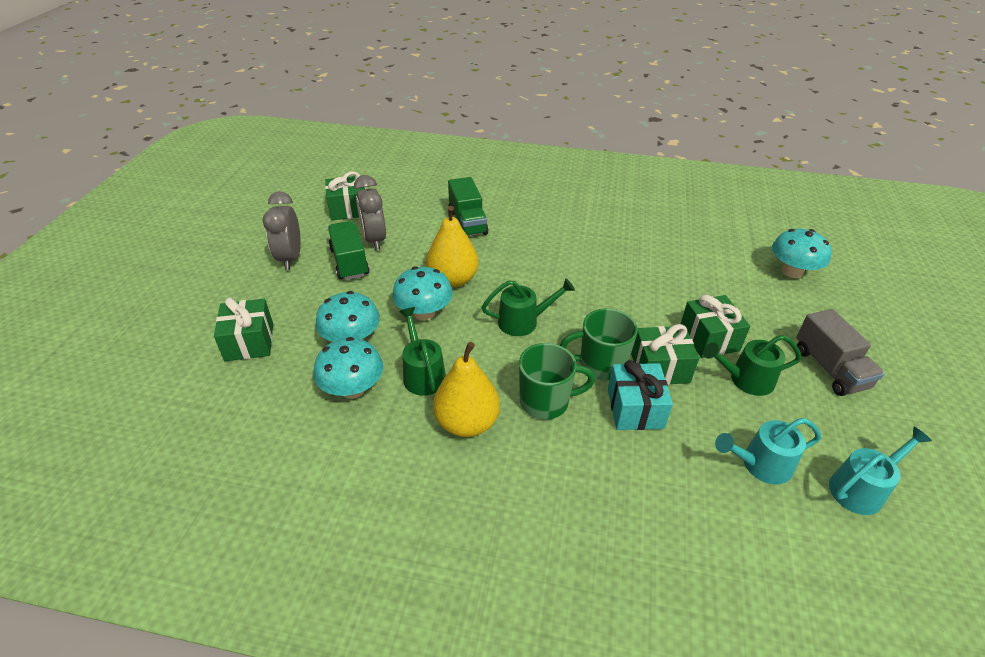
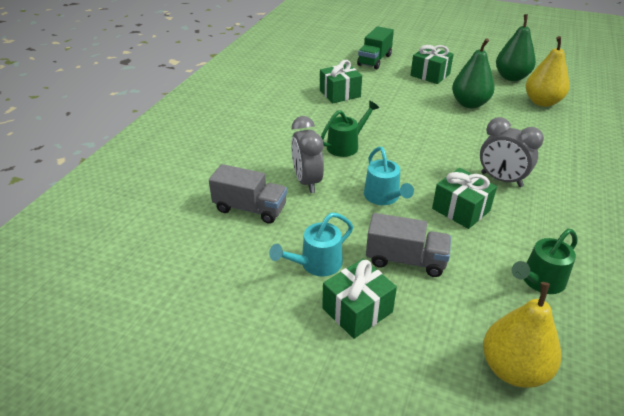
green mug: [519,343,595,420] [560,308,638,381] = 2 -> none = 0
green pear: none = 0 -> [452,38,495,108] [496,14,536,81] = 2
green truck: [328,221,370,280] [448,177,489,236] = 2 -> [357,26,394,69] = 1
green watering can: [399,307,446,395] [482,278,575,336] [703,335,801,396] = 3 -> [321,101,379,157] [512,229,578,294] = 2
grey truck: [796,309,884,396] = 1 -> [209,164,287,224] [366,213,451,277] = 2
turquoise gift: [608,360,673,430] = 1 -> none = 0
turquoise mushroom: [314,337,383,399] [316,291,380,342] [392,266,453,321] [772,229,832,278] = 4 -> none = 0

